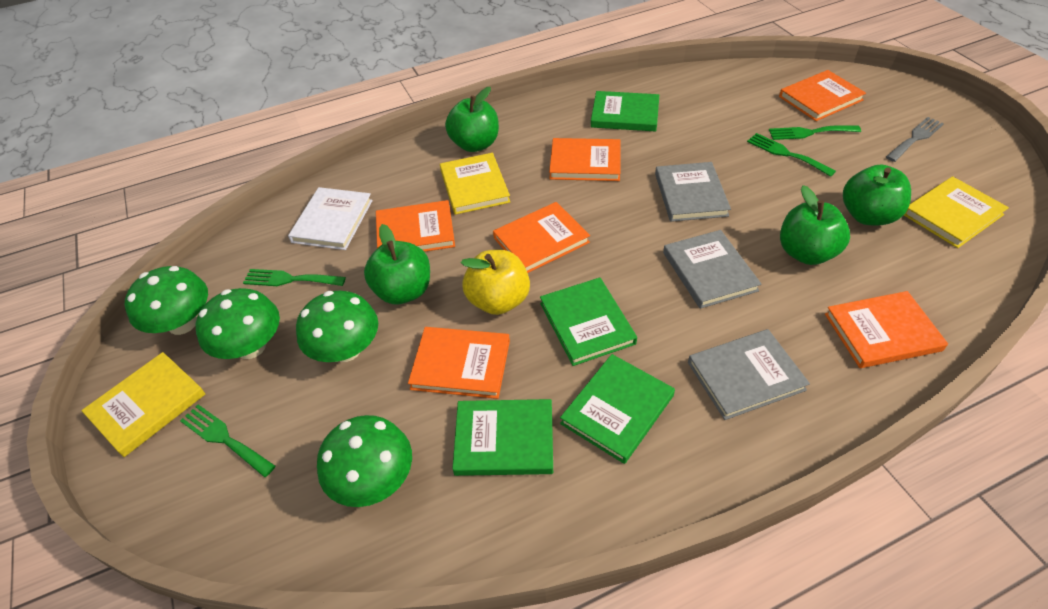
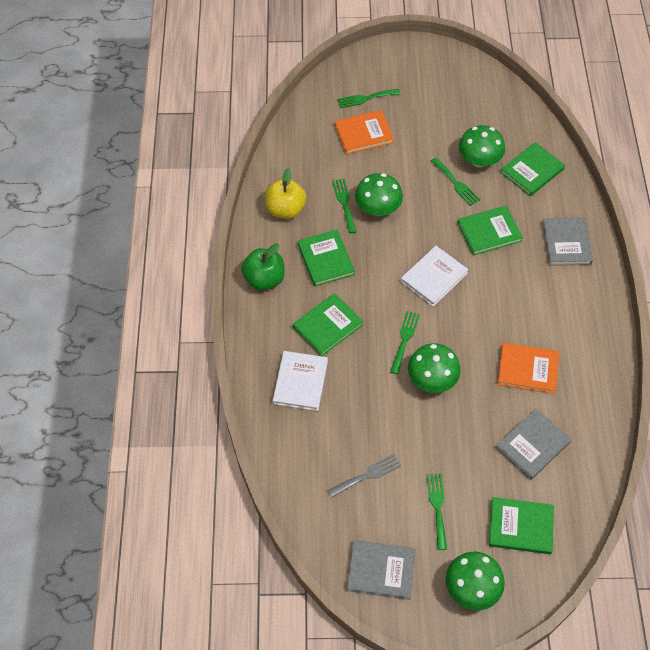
green apple: [364,224,430,304] [445,87,499,152] [780,185,850,265] [843,164,911,225] = 4 -> [241,243,285,290] = 1
green book: [452,399,553,476] [540,277,637,366] [560,354,675,464] [591,91,659,132] = 4 -> [293,293,363,356] [298,230,355,286] [458,206,523,256] [489,497,554,554] [500,142,565,196] = 5
green fork: [180,404,276,477] [243,269,346,286] [747,133,836,177] [769,125,861,140] = 4 -> [332,178,356,234] [337,89,400,108] [390,311,420,374] [427,474,447,550] [431,157,480,206] = 5
orange book: [376,200,455,252] [408,327,510,399] [493,202,590,273] [549,138,621,181] [779,70,866,121] [825,291,948,368] = 6 -> [335,110,394,154] [498,343,559,394] = 2
white book: [288,187,373,250] = 1 -> [273,351,328,411] [401,246,469,307] = 2
yellow book: [81,352,205,457] [440,153,510,215] [904,176,1009,248] = 3 -> none = 0

